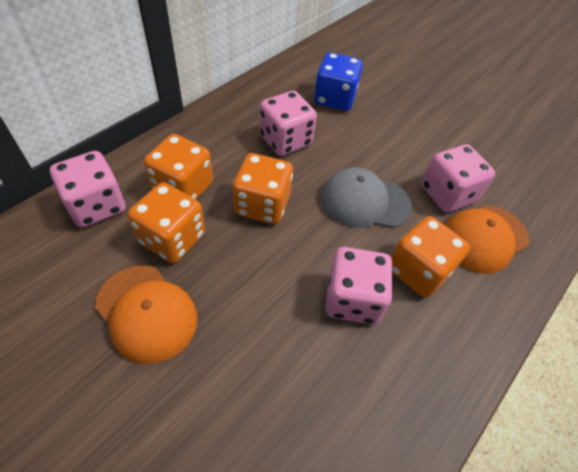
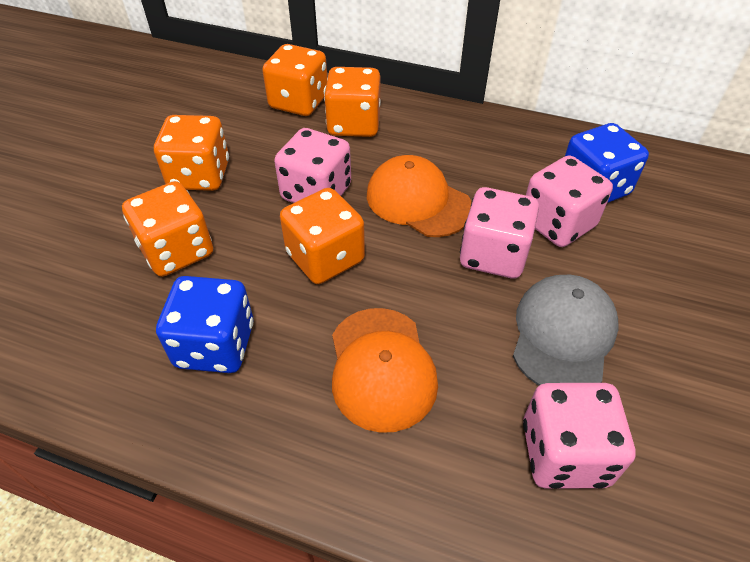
blue dice: [314,52,363,111] = 1 -> [156,276,254,373] [565,123,649,203] = 2
orange dice: [128,182,205,263] [144,134,213,200] [233,153,293,224] [391,216,470,298] = 4 -> [122,181,213,277] [154,115,229,191] [262,44,327,116] [280,188,365,284] [324,67,381,137] = 5

